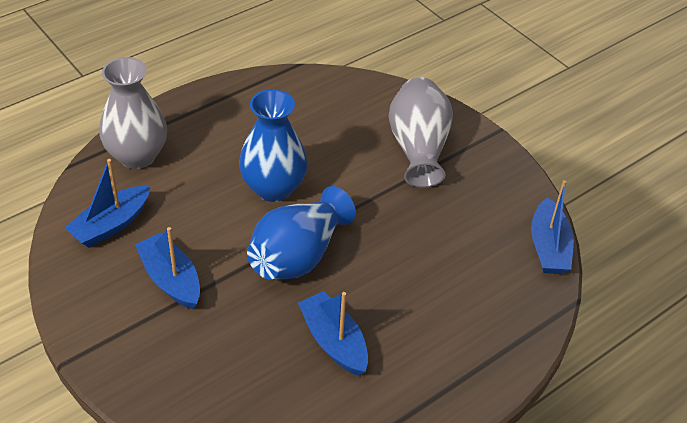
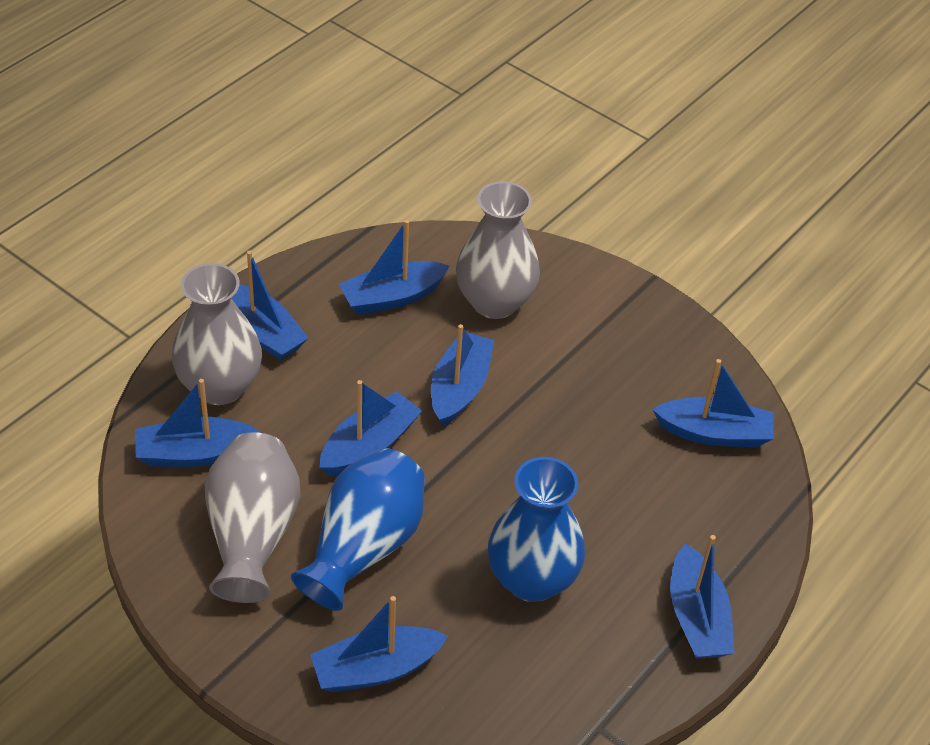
blue boat: [64,159,150,247] [135,227,200,309] [298,291,368,376] [531,180,574,274] = 4 -> [135,379,262,467] [231,251,309,361] [310,596,448,692] [320,380,422,476] [339,220,450,315] [431,324,494,427] [652,359,774,447] [670,535,735,659] = 8
grey vase: [99,57,167,169] [388,77,453,188] = 2 -> [172,263,262,405] [205,432,301,603] [456,181,540,319] = 3

